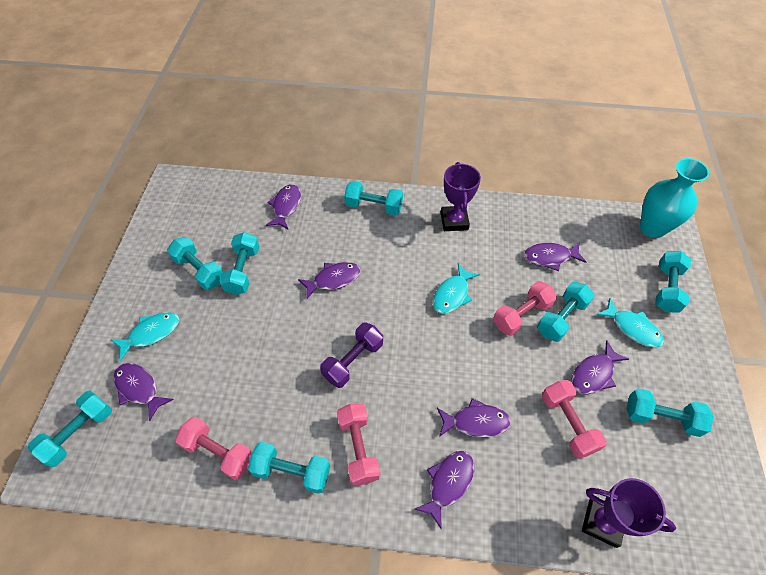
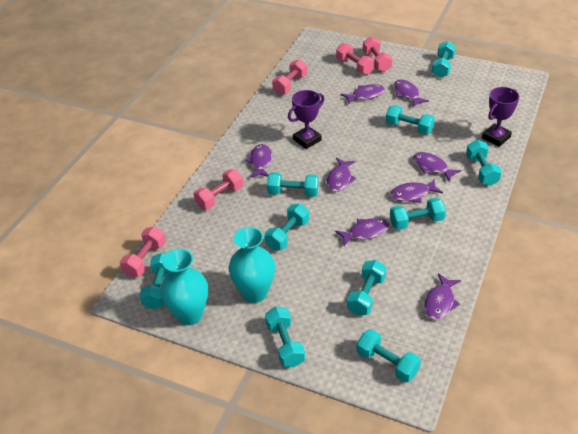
pink dumbbell: [175,417,252,480] [337,404,380,486] [493,281,557,336] [542,380,607,459] = 4 -> [120,226,166,278] [194,169,243,210] [272,59,307,95] [336,43,374,75] [363,37,393,72] = 5
purple dumbbell: [320,322,383,388] = 1 -> none = 0
purple fish: [113,363,174,421] [266,184,301,230] [298,262,361,299] [414,451,474,529] [437,398,511,438] [524,243,586,271] [571,340,629,394] = 7 -> [245,144,272,178] [327,158,356,192] [335,218,390,246] [341,84,385,105] [390,179,443,203] [394,79,429,107] [413,152,461,182] [424,273,461,320] = 8
turquoise dumbbell: [28,391,112,467] [167,237,223,290] [220,232,260,295] [248,442,330,494] [344,181,403,216] [537,282,594,342] [627,388,714,437] [655,251,691,312] = 8 -> [139,253,171,309] [265,204,309,250] [265,307,305,367] [267,172,319,197] [347,260,386,315] [356,329,421,382] [386,105,435,135] [390,197,446,230] [432,41,456,78] [466,140,502,186] = 10
turquoise fish: [111,312,179,361] [433,263,480,314] [596,298,664,348] = 3 -> none = 0
turquoise vase: [640,158,709,238] = 1 -> [160,249,208,325] [229,227,275,303] = 2

